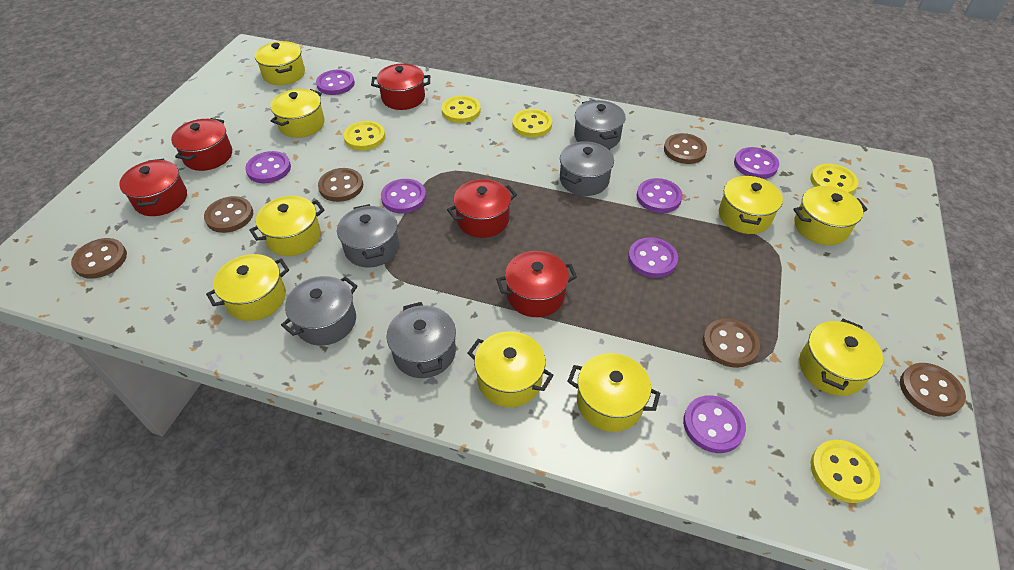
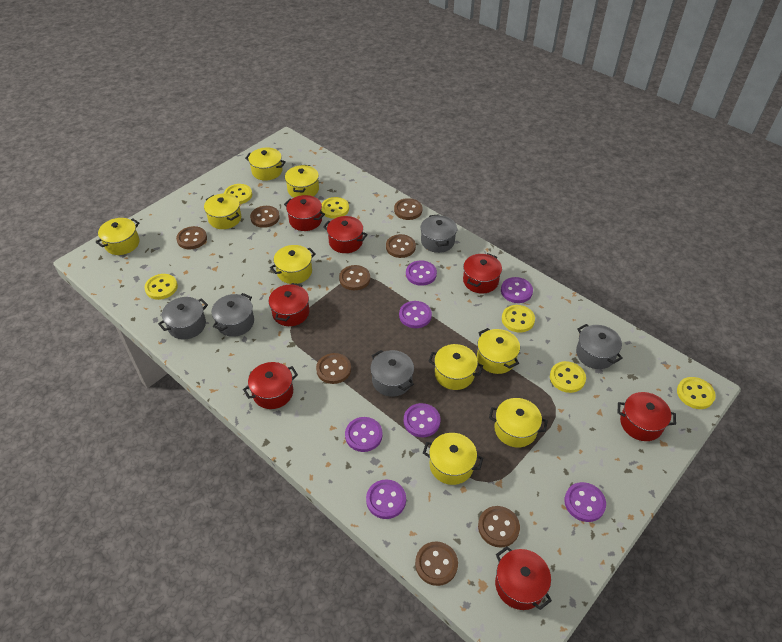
brown button: [71,238,127,279] [204,196,253,233] [318,168,363,202] [664,133,707,164] [702,319,760,368] [900,363,966,417] = 6 -> [176,226,207,250] [250,206,280,228] [316,353,351,384] [339,265,370,290] [386,234,416,258] [394,198,422,220] [415,541,458,586] [478,506,520,547] = 8
red pot: [119,159,187,216] [171,118,232,171] [371,64,430,110] [447,179,517,238] [496,251,577,317] = 5 -> [243,362,298,409] [269,283,309,326] [284,195,325,231] [323,216,368,253] [463,253,502,294] [495,546,552,610] [618,392,676,441] = 7
yellow button: [344,121,385,151] [442,96,481,123] [512,109,552,138] [810,164,858,194] [811,440,880,503] = 5 -> [144,274,178,300] [224,184,252,204] [321,197,349,219] [502,305,535,333] [550,361,586,393] [677,377,716,409] = 6

